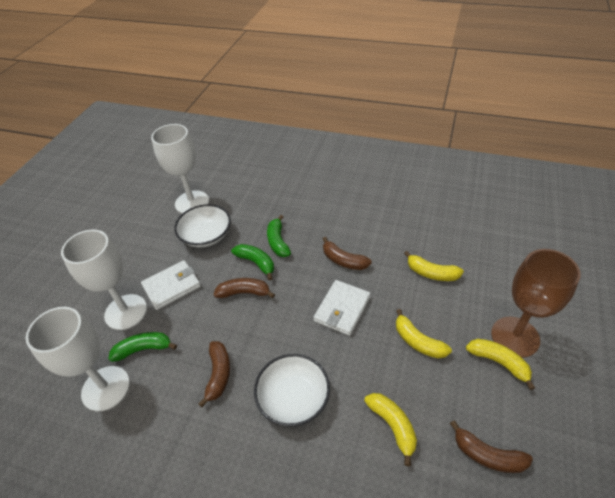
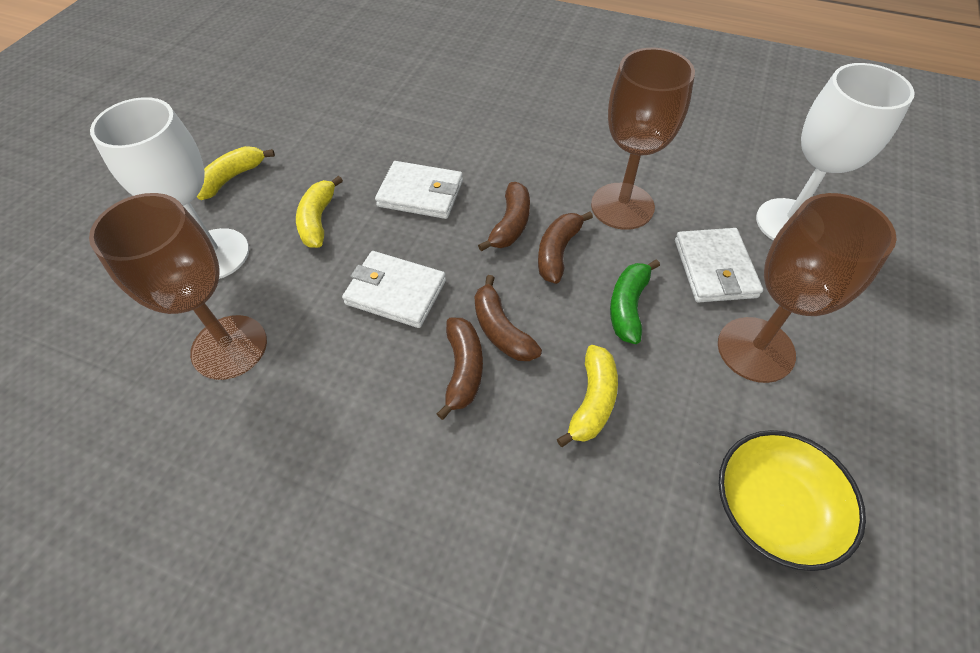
brown goblet: [491,249,581,358] = 1 -> [89,193,267,380] [591,48,695,230] [718,193,897,383] = 3
green banana: [108,332,177,362] [231,244,274,280] [267,215,291,257] = 3 -> [610,259,660,344] = 1
white bowl: [174,204,231,247] [254,354,330,427] = 2 -> none = 0
white goblet: [26,307,130,411] [61,230,147,330] [151,124,209,214] = 3 -> [90,97,249,279] [756,63,915,241] = 2
white wallet: [141,260,201,310] [314,280,371,336] = 2 -> [342,251,446,328] [375,161,463,219] [675,228,763,302] = 3
yellow banana: [364,393,417,466] [396,309,452,359] [404,251,464,281] [466,339,535,390] = 4 -> [197,146,275,200] [296,176,343,248] [557,345,618,447] = 3
yellow bowl: none = 0 -> [719,430,866,571] = 1

